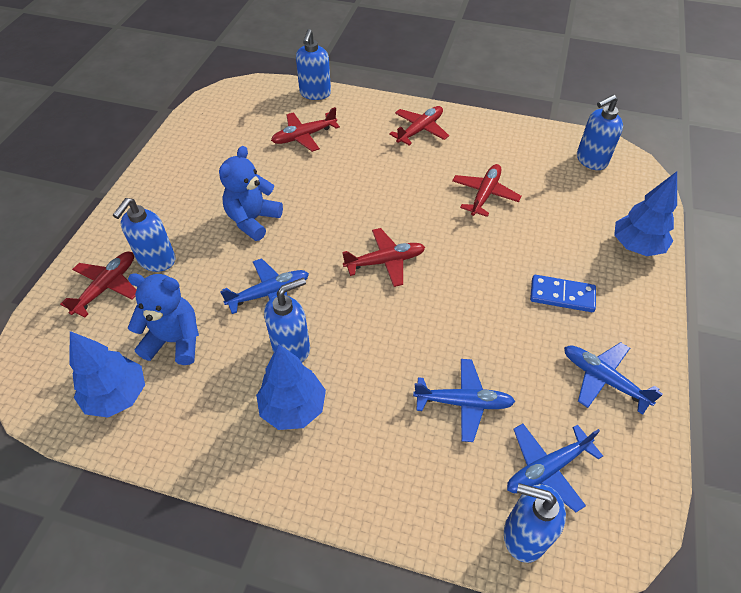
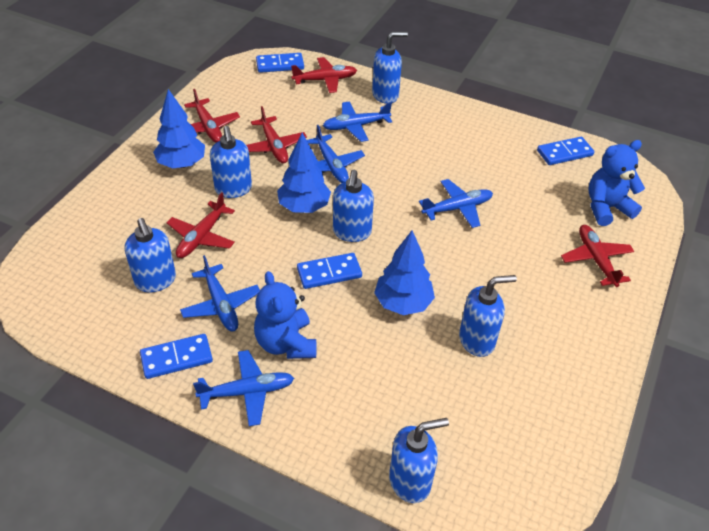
blue domino: [530,275,596,312] = 1 -> [140,334,213,379] [256,53,304,73] [297,253,362,289] [537,137,594,165] = 4
blue plane: [220,258,309,314] [413,359,515,442] [507,424,603,512] [564,342,663,415] = 4 -> [180,255,260,331] [193,350,294,426] [307,125,365,183] [323,101,392,142] [419,179,493,228] = 5
blue soap dispenser: [113,198,176,272] [264,278,310,362] [296,29,331,100] [504,483,566,563] [577,94,623,170] = 5 -> [125,218,176,292] [210,126,252,198] [333,170,374,242] [372,32,408,104] [389,418,449,503] [459,275,517,357] = 6

